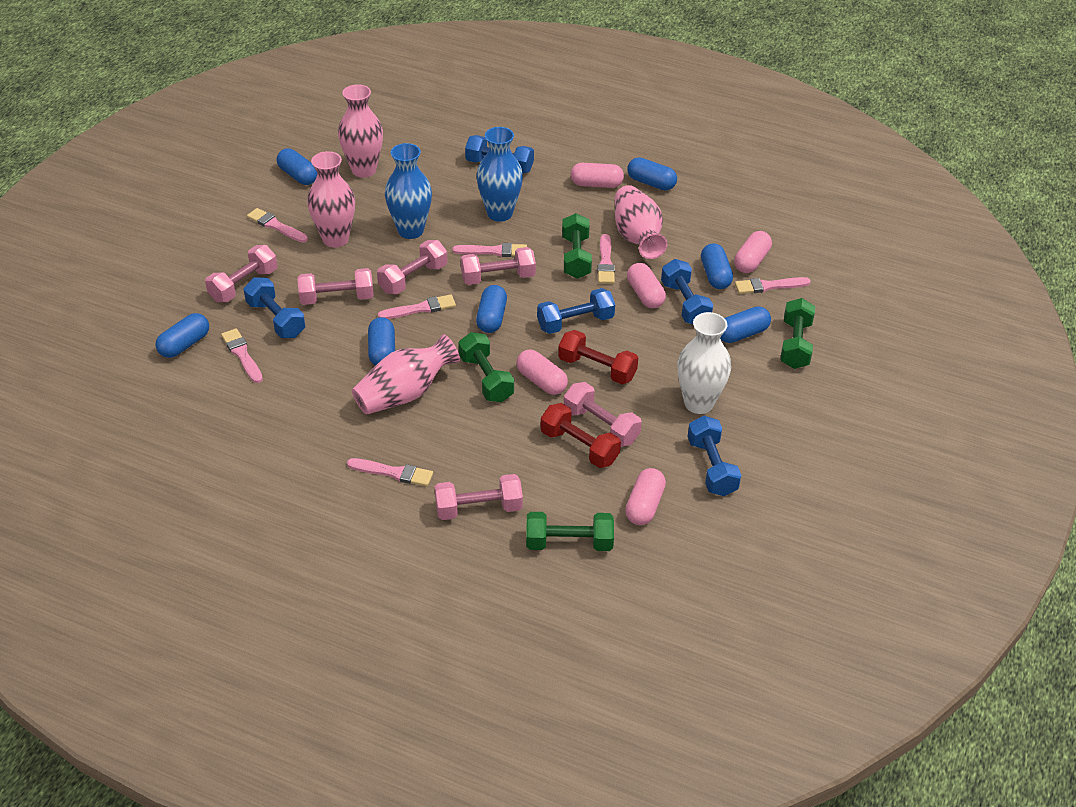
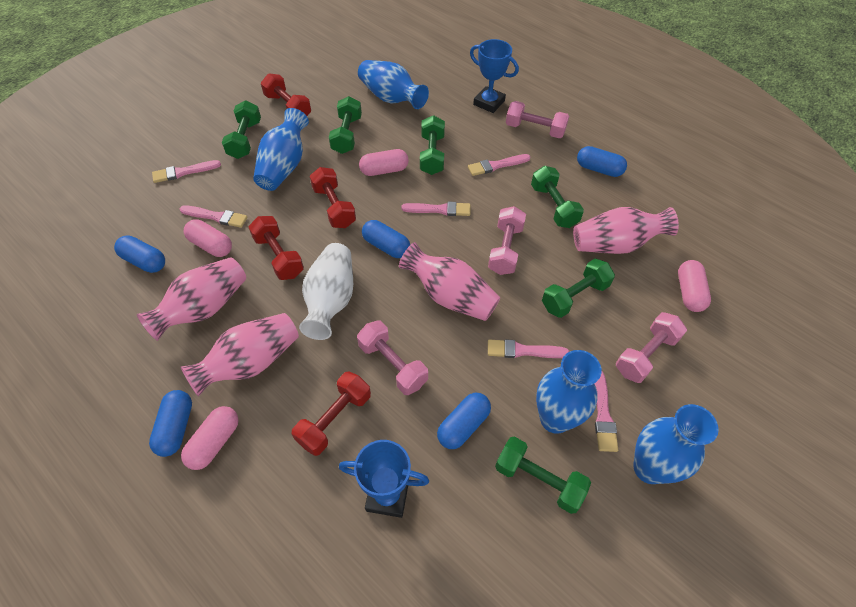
blue capsule: [155,313,209,358] [277,148,317,185] [368,317,395,366] [476,285,507,333] [627,157,677,190] [701,243,733,289] [720,306,771,343] = 7 -> [114,236,165,273] [149,390,192,457] [362,220,410,258] [437,393,491,449] [577,146,627,177] = 5
blue dumbbell: [243,277,305,338] [465,135,534,174] [537,288,615,334] [661,259,713,324] [687,416,741,496] = 5 -> none = 0
blue trophy: none = 0 -> [339,440,429,518] [470,39,519,113] = 2
blue vase: [385,143,432,239] [477,127,523,222] = 2 -> [253,108,309,191] [358,60,429,109] [536,350,602,434] [633,404,719,484] = 4
green dumbbell: [459,332,514,402] [526,512,614,551] [562,213,592,279] [780,298,815,369] = 4 -> [222,101,261,159] [329,96,362,154] [420,115,445,175] [495,437,591,514] [531,166,584,228] [542,259,615,318] = 6
pink brush: [221,328,263,383] [247,208,308,243] [347,458,433,486] [378,294,456,319] [452,243,527,257] [597,234,615,284] [735,277,811,294] = 7 -> [152,160,221,183] [180,205,248,228] [401,202,470,216] [468,154,530,176] [488,339,569,358] [594,372,618,452] = 6
pink capsule: [517,350,568,395] [571,163,624,188] [625,468,666,525] [627,263,666,309] [734,231,772,273] = 5 -> [181,406,239,470] [184,219,232,257] [359,149,409,176] [678,260,711,312] = 4
pink dumbbell: [205,245,278,302] [297,268,374,305] [377,240,448,294] [434,474,523,520] [461,247,536,285] [564,382,642,447] = 6 -> [357,320,428,395] [488,206,526,275] [506,101,569,139] [616,312,687,383] = 4
red dumbbell: [541,403,621,468] [558,330,638,384] = 2 -> [248,216,304,280] [261,73,311,116] [291,372,371,456] [310,167,356,228] = 4

